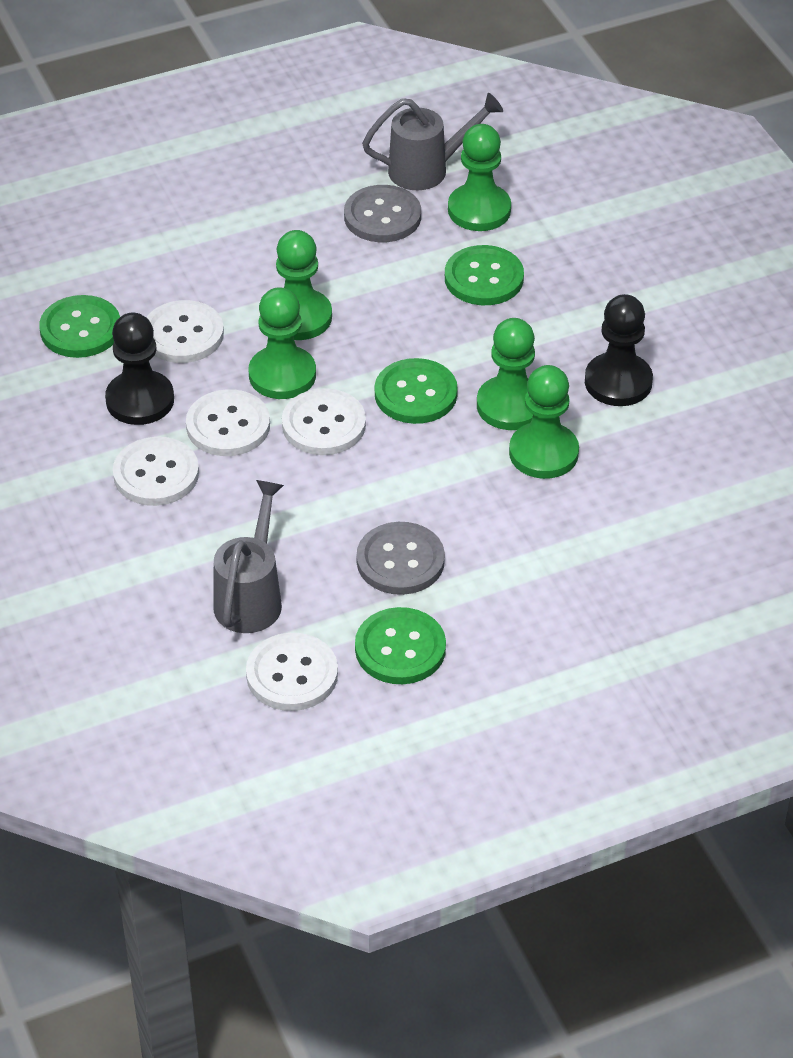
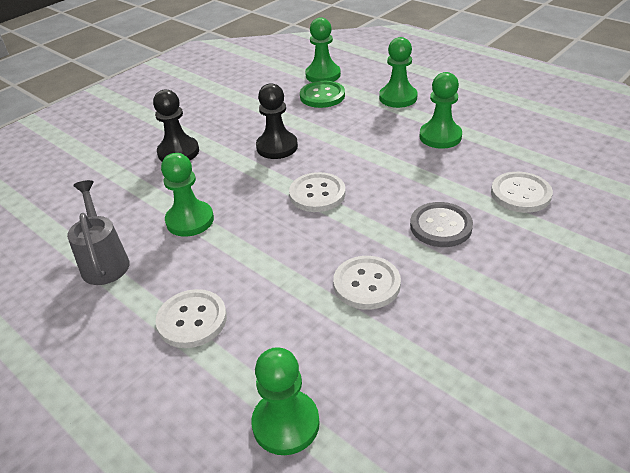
green button: [39,295,120,358] [355,607,446,684] [375,358,458,424] [445,245,524,305] = 4 -> [300,81,345,108] = 1
grey button: [344,185,421,242] [356,522,445,595] = 2 -> [410,202,473,247] = 1
grey watering can: [213,480,284,633] [362,93,503,190] = 2 -> [67,180,130,285] = 1
white button: [113,437,199,506] [146,300,224,363] [186,389,270,456] [246,633,338,711] [282,388,366,455] = 5 -> [155,289,227,348] [289,172,345,212] [333,256,401,310] [491,172,553,213] = 4

